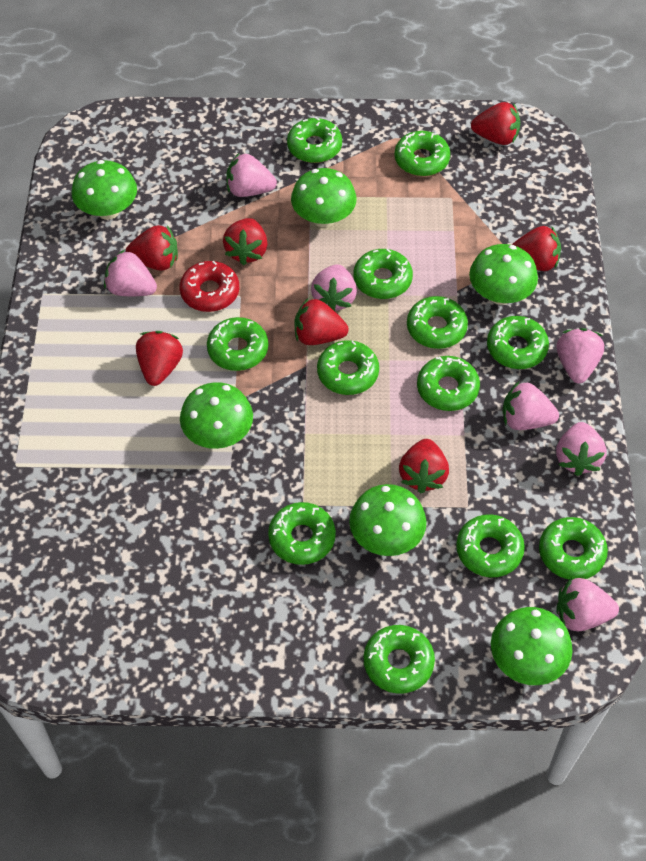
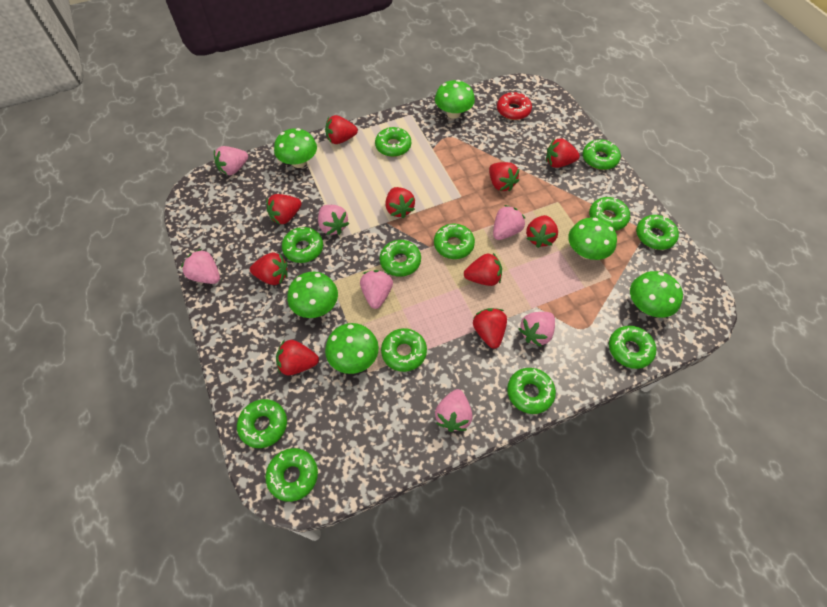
red strawberry: [126,225,178,271] [136,331,183,386] [223,218,268,265] [295,298,349,345] [399,439,449,493] [471,102,520,145] [512,226,561,271] = 7 -> [250,253,287,285] [266,194,302,224] [276,339,319,375] [325,115,358,144] [385,187,415,219] [464,253,502,286] [473,308,507,349] [489,162,519,191] [526,215,558,248] [546,138,580,168] = 10

